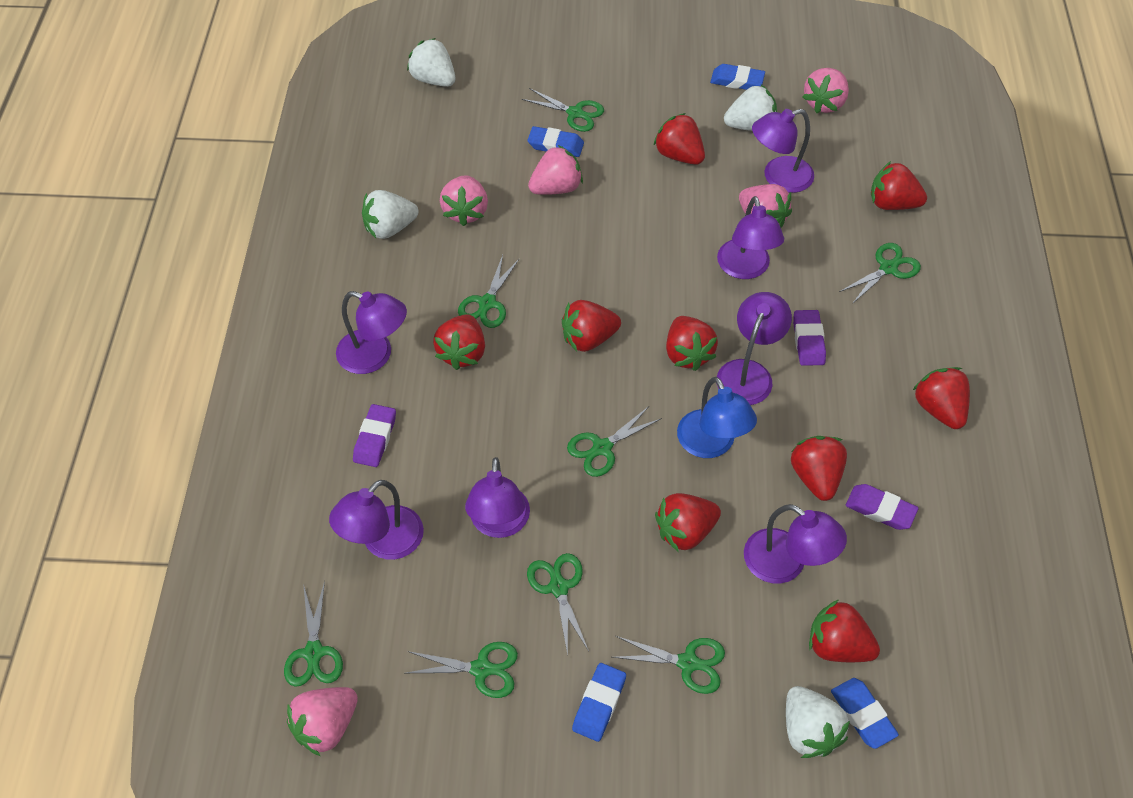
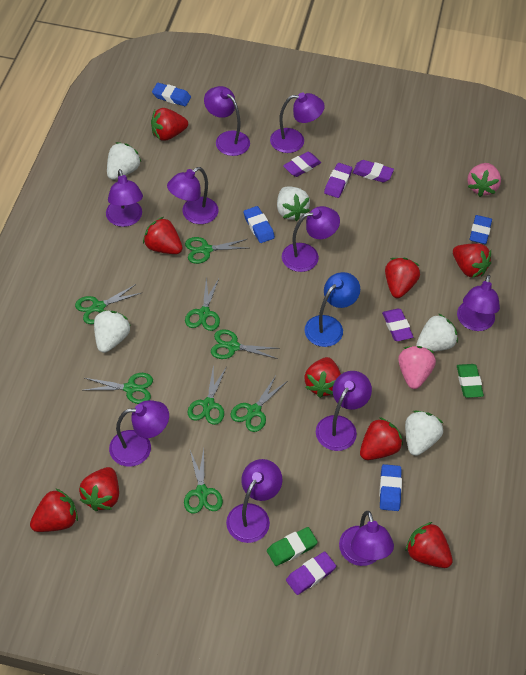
green eraser: none = 0 -> [267,527,318,566] [457,364,484,398] = 2
pink strawberry: [287,687,358,756] [440,175,488,226] [528,145,583,195] [739,184,792,228] [803,68,849,113] = 5 -> [398,346,436,389] [467,163,501,197] = 2
purple eraser: [353,404,396,467] [793,310,826,366] [846,484,918,530] = 3 -> [283,152,321,177] [286,552,336,595] [324,163,352,198] [353,160,394,182] [382,309,413,341] = 5
purple lamp: [329,480,424,560] [336,291,407,374] [465,457,530,538] [717,196,784,279] [717,292,792,405] [744,504,847,584] [752,109,814,193] = 7 -> [106,169,143,227] [109,400,169,467] [167,167,218,224] [204,86,250,156] [226,459,283,543] [270,93,325,153] [282,206,340,272] [316,371,372,451] [339,511,394,566] [457,275,500,331] = 10
white strawberry: [362,190,418,239] [407,38,455,87] [724,85,777,131] [786,686,850,758] = 4 -> [94,310,131,353] [107,142,141,180] [277,186,310,221] [405,411,443,456] [416,313,458,352] = 5

